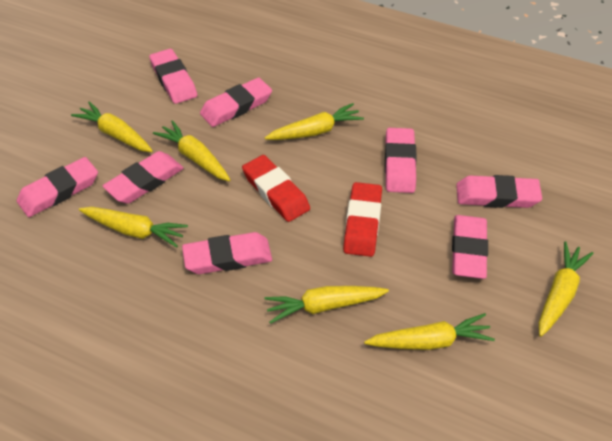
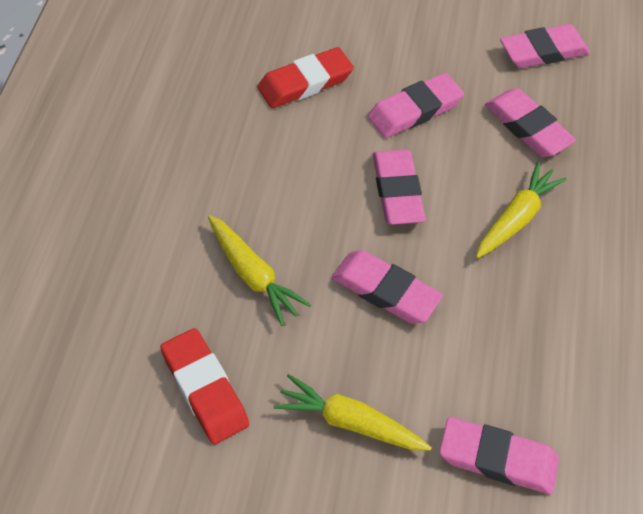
pink eraser: [17,157,98,217] [103,151,184,204] [149,49,197,104] [182,232,272,274] [200,78,272,127] [385,128,417,193] [452,215,488,279] [456,175,542,208] = 8 -> [332,250,443,324] [368,73,464,138] [373,150,426,225] [439,417,559,495] [485,88,576,157] [500,24,590,68] = 6
yellow carrot: [71,101,153,152] [79,207,188,248] [153,120,230,181] [264,286,389,324] [265,103,364,140] [364,313,495,350] [539,241,594,337] = 7 -> [208,215,311,326] [274,374,432,451] [476,161,567,258] = 3

